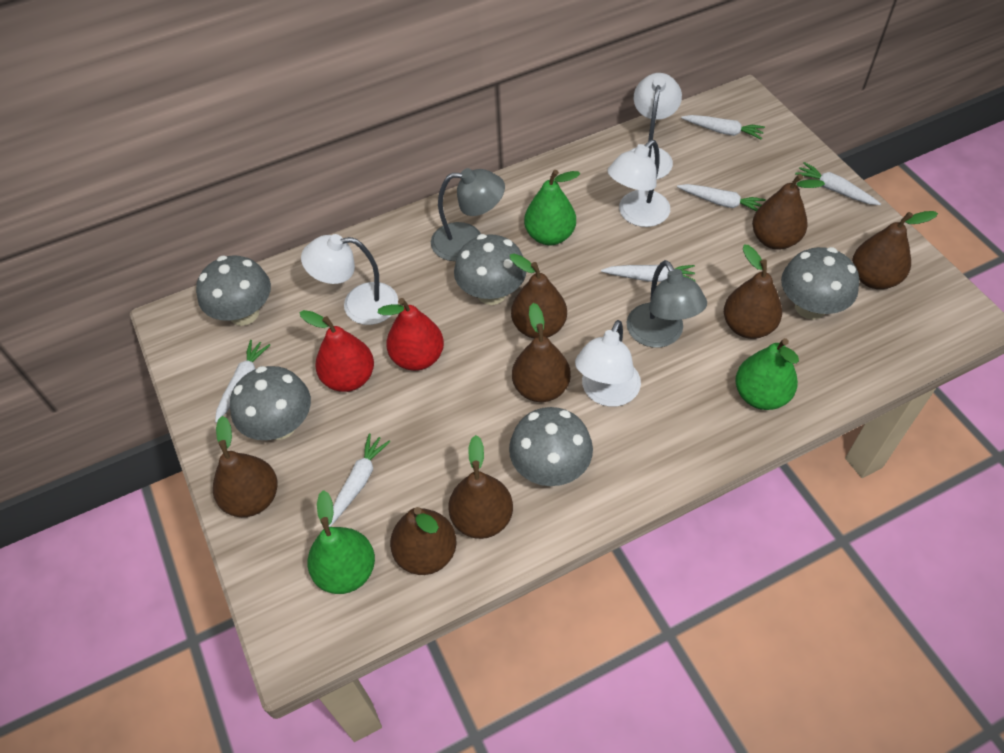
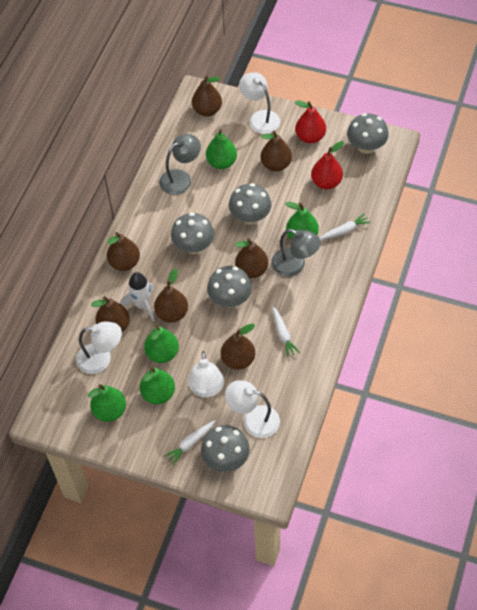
brown pear: [213,416,277,517] [390,507,457,575] [448,435,513,539] [510,254,567,338] [512,303,571,402] [724,245,782,339] [752,174,825,250] [852,211,938,289] = 8 -> [91,296,130,332] [107,232,140,271] [154,269,188,323] [192,75,222,116] [221,324,255,370] [235,238,268,278] [261,131,292,171] = 7
green pear: [308,490,375,594] [524,170,580,245] [735,338,799,410] = 3 -> [88,384,126,422] [140,367,175,404] [144,325,179,363] [206,129,237,169] [285,202,319,239] = 5
white carrot: [215,340,270,423] [329,434,390,527] [601,265,696,282] [677,184,766,211] [681,115,765,140] [795,162,881,205] = 6 -> [164,420,215,465] [272,306,300,357] [320,213,371,240] = 3
white rocket: none = 0 -> [120,272,155,321] = 1

